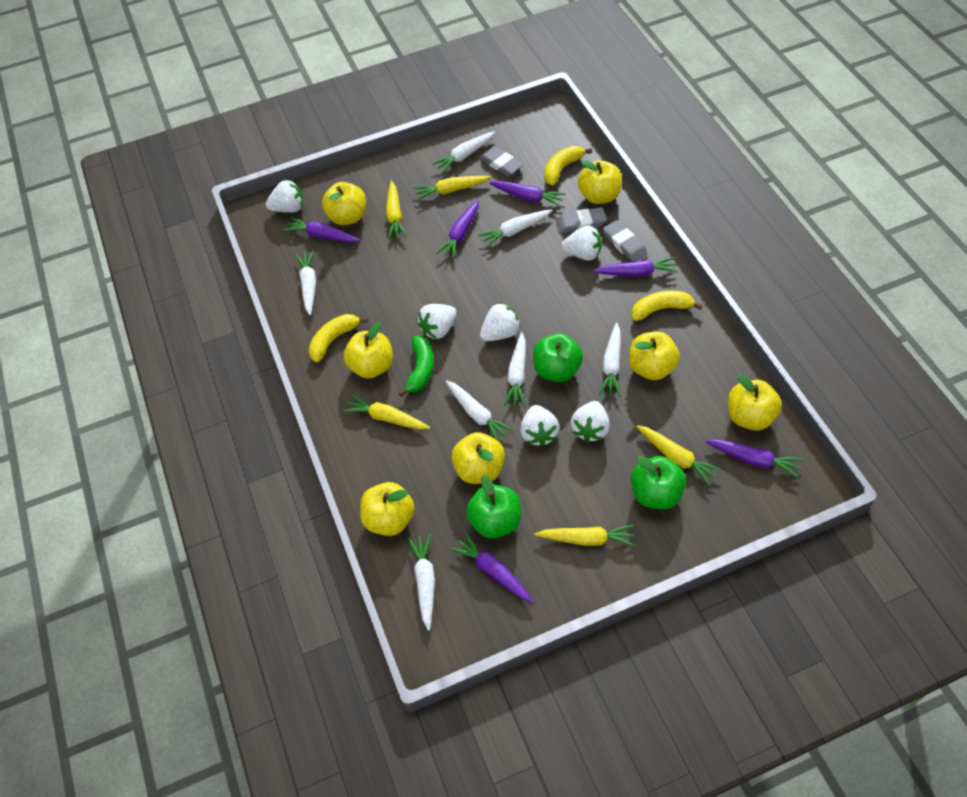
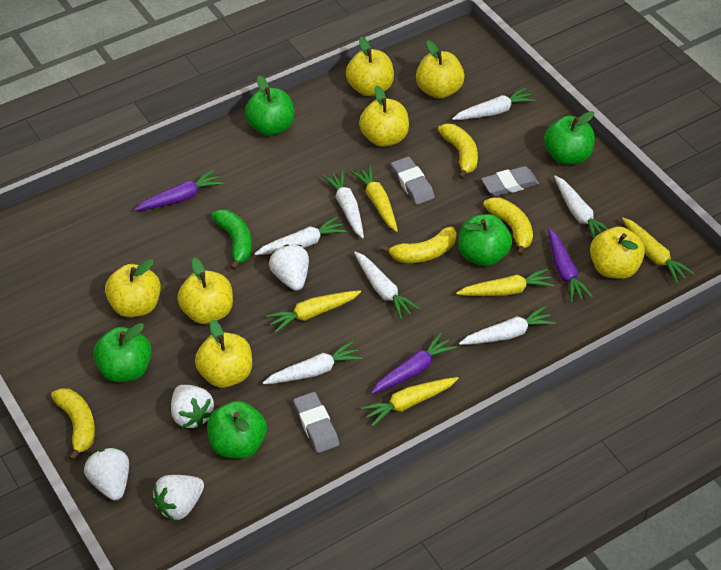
green apple: [466,475,521,539] [533,333,583,382] [631,456,686,509] = 3 -> [93,323,151,382] [207,401,267,459] [245,76,294,136] [458,214,512,266] [544,111,595,165] = 5
purple carrot: [283,217,359,242] [436,200,479,259] [450,532,534,602] [489,181,566,207] [593,257,678,277] [705,439,803,478] = 6 -> [134,170,224,211] [371,333,457,394] [548,228,593,302] = 3
white strawberry: [266,180,303,213] [417,304,456,339] [480,302,521,341] [520,405,559,447] [561,226,602,261] [571,401,610,442] = 6 -> [84,447,129,501] [152,475,204,520] [171,385,214,428] [269,244,309,291] = 4
yellow banana: [309,314,368,363] [544,146,592,186] [631,291,703,321] = 3 -> [51,388,95,461] [381,227,456,263] [438,124,478,179] [483,197,533,256] = 4

